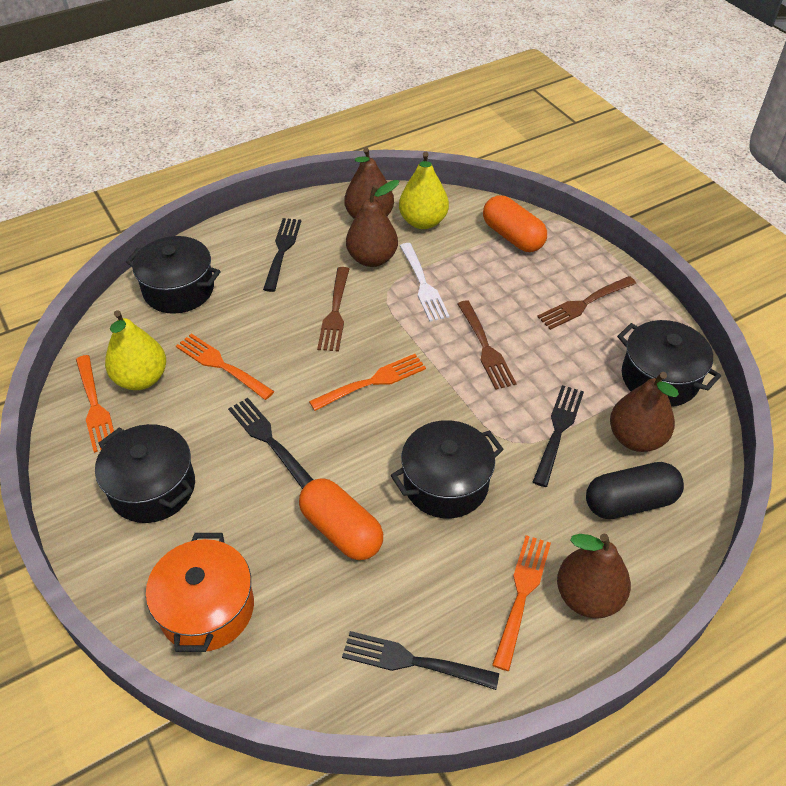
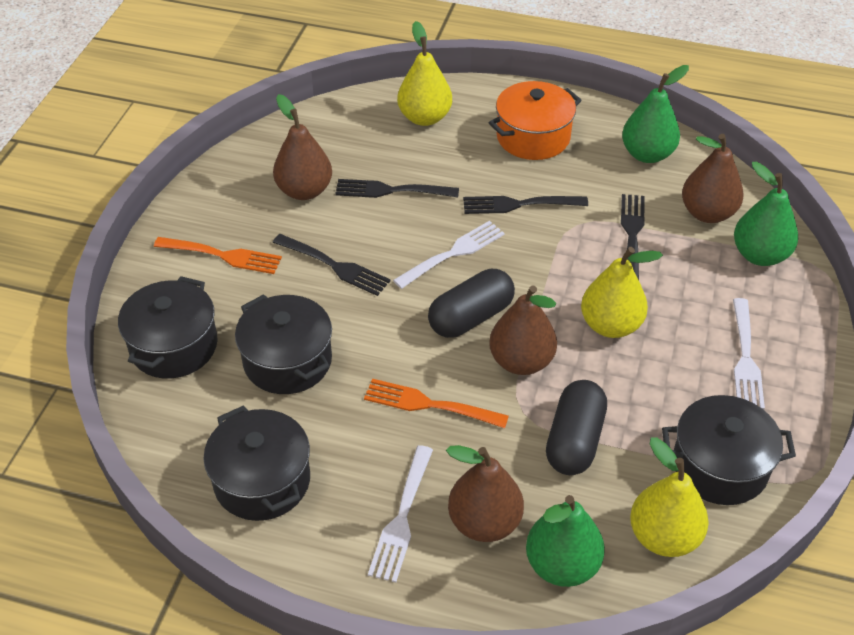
black capsule: [586,462,684,519] = 1 -> [428,269,515,338] [546,380,607,475] = 2
brown fork: [317,267,349,352] [458,300,516,390] [537,276,636,330] = 3 -> none = 0
green pear: none = 0 -> [526,495,605,587] [622,65,689,163] [734,162,798,266] = 3
orange capsule: [299,478,383,560] [483,195,547,252] = 2 -> none = 0
orange fork: [76,355,114,453] [176,334,274,400] [309,354,426,411] [492,535,551,671] = 4 -> [154,237,282,274] [364,379,509,428] = 2
white fork: [400,243,450,322] = 1 -> [368,445,433,583] [393,221,505,289] [733,298,765,410] = 3
yellow pear: [105,310,166,390] [399,152,449,229] = 2 -> [397,21,452,126] [581,247,663,338] [630,438,709,557] = 3

